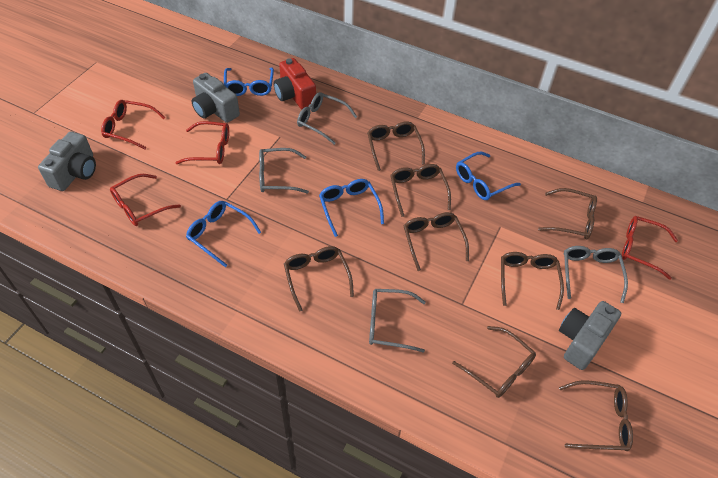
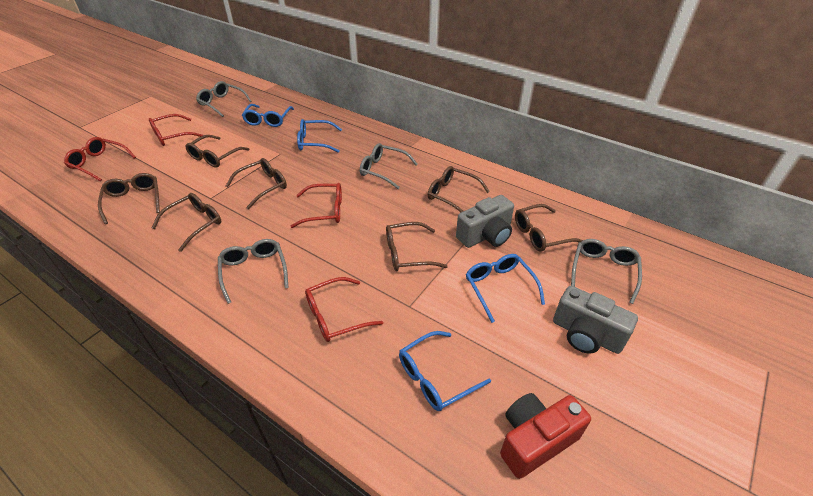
brown glasses: [284,246,354,312] [367,121,425,171] [390,164,451,217] [404,212,469,271] [452,326,536,398] [501,252,564,310] [538,188,597,239] [559,380,633,451] = 8 -> [98,173,160,224] [152,193,221,252] [185,135,250,168] [226,158,287,209] [386,222,448,271] [428,166,490,212] [515,204,583,252] = 7
grey camera: [38,131,96,191] [191,73,240,123] [559,301,621,370] = 3 -> [456,195,514,248] [553,286,638,354] = 2

